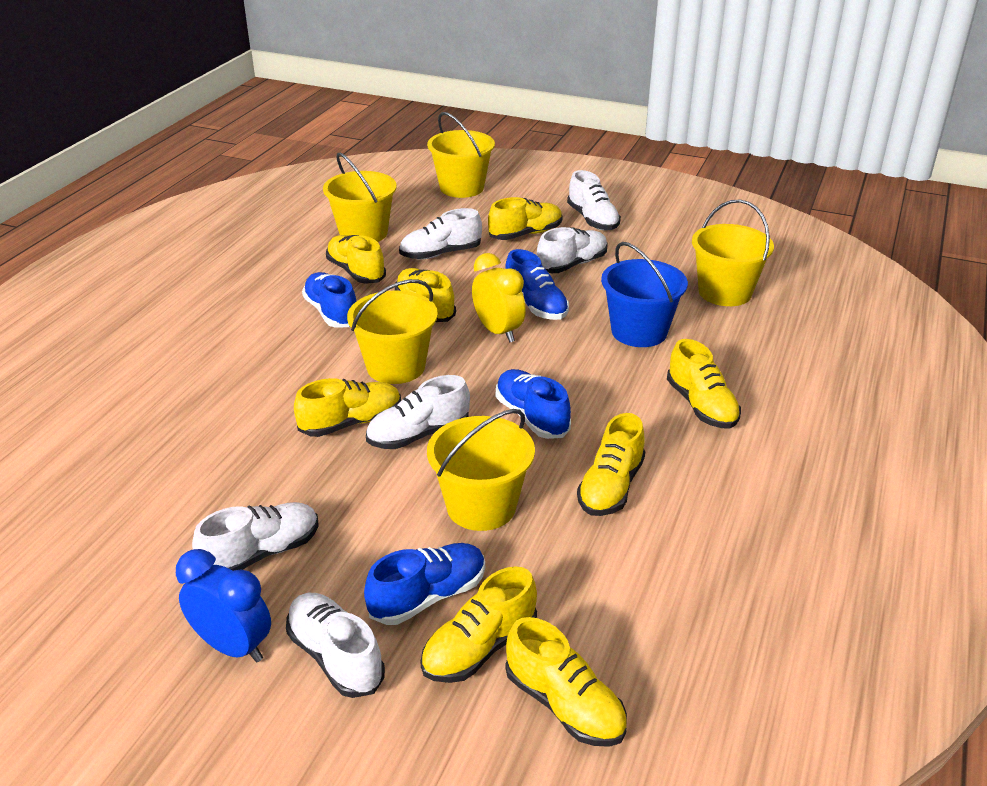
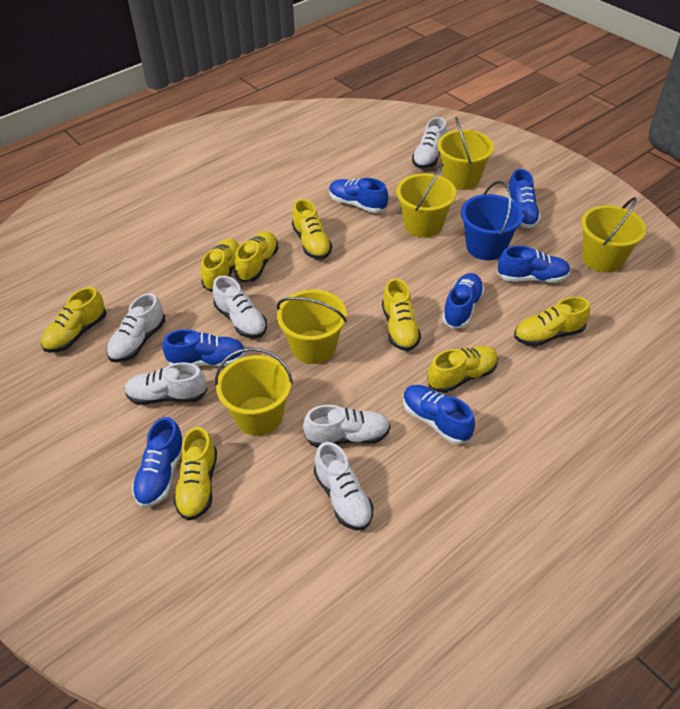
blue clock: [176,549,271,662] = 1 -> none = 0
blue shoe: [302,272,356,328] [364,543,485,625] [496,369,571,439] [505,249,569,320] = 4 -> [132,417,184,508] [162,329,246,366] [329,178,388,213] [403,385,475,444] [442,273,484,329] [497,246,571,283] [506,169,541,229] = 7
yellow clock: [472,253,526,343] = 1 -> none = 0

